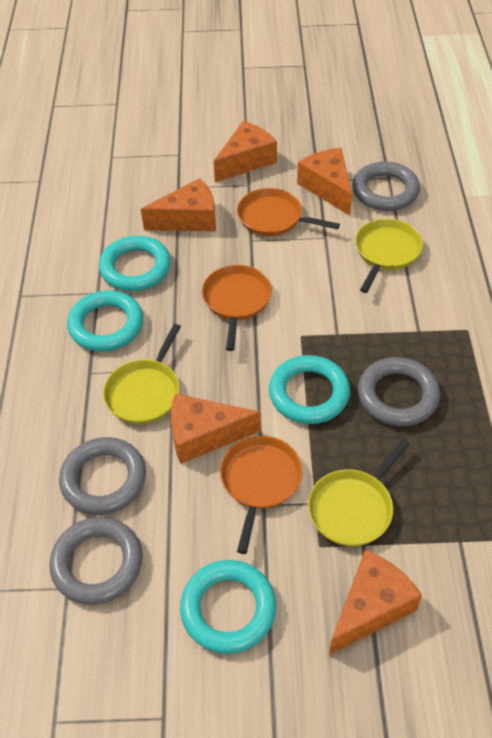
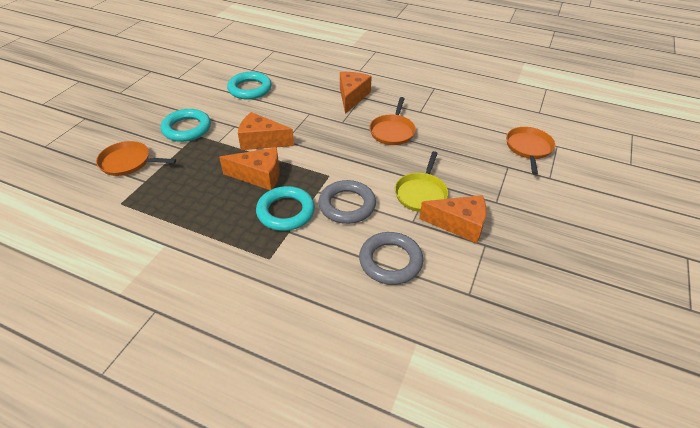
grey ring: [49,517,143,605] [59,437,146,515] [352,161,420,211] [358,357,440,426] = 4 -> [318,180,376,224] [359,232,423,285] = 2
orange cheese: [141,178,216,231] [171,393,261,464] [214,121,277,182] [297,148,352,216] [329,550,422,655] = 5 -> [219,148,280,190] [238,112,294,150] [340,72,372,114] [419,195,486,243] = 4
turquoise ring: [67,290,143,352] [99,236,171,291] [180,560,276,654] [269,355,350,424] = 4 -> [161,109,211,142] [227,72,272,100] [256,186,315,231] = 3
yellow pan: [103,324,181,424] [308,439,410,546] [355,219,423,293] = 3 -> [395,151,448,212] = 1

